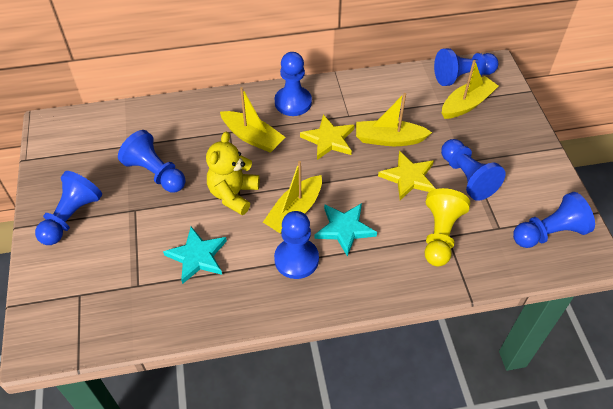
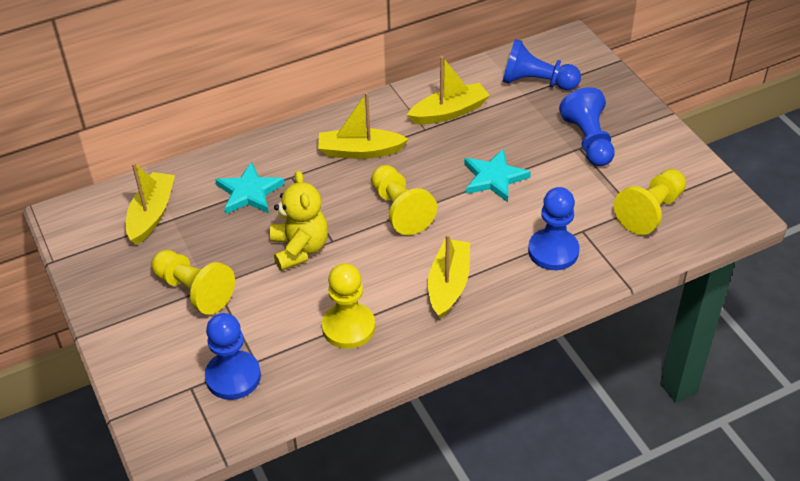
blue pawn: [35,171,102,245] [118,130,186,192] [274,211,319,279] [275,52,312,116] [434,48,498,86] [441,139,506,201] [513,192,595,248] = 7 -> [205,313,261,400] [503,39,581,90] [528,187,579,270] [559,87,615,166] = 4
yellow pawn: [425,188,470,266] = 1 -> [151,250,235,315] [322,263,375,349] [371,165,437,235] [614,169,686,235] = 4
yellow star: [300,115,354,160] [378,151,435,200] = 2 -> none = 0

